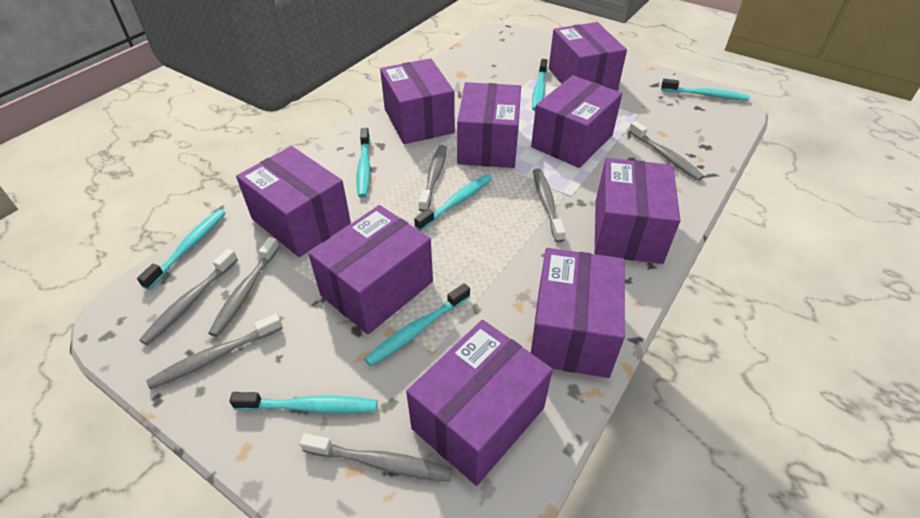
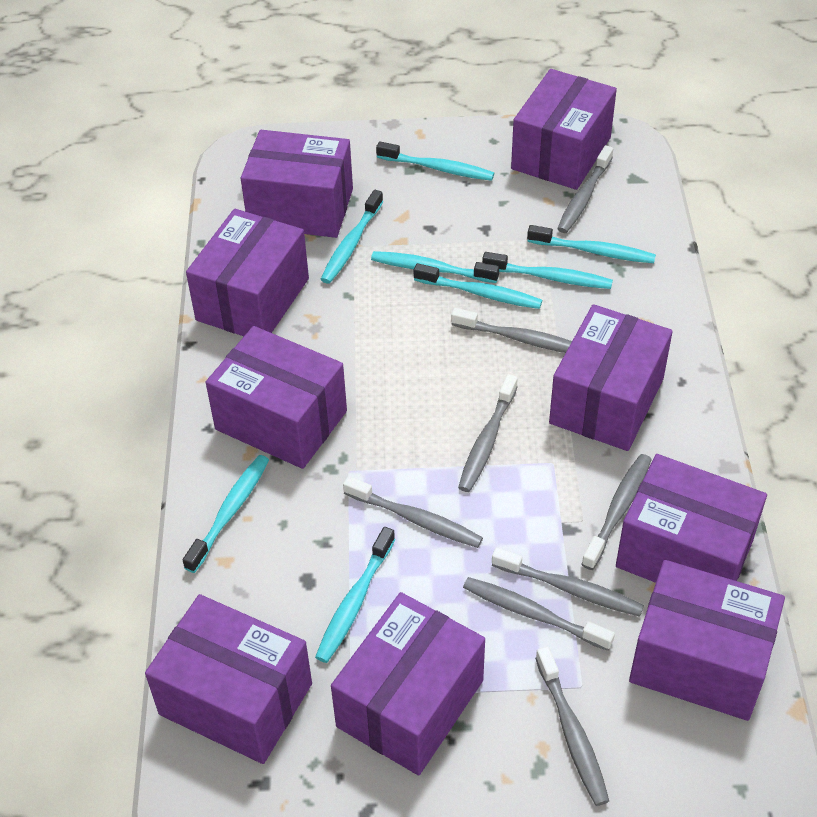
grey toothbrush: [139,249,238,345] [146,313,283,389] [208,237,279,337] [300,433,452,482] [419,145,447,212] [533,168,566,242] [629,121,704,181] = 7 -> [343,476,483,548] [451,308,572,353] [458,374,518,492] [463,577,615,651] [492,547,644,617] [535,646,609,806] [557,145,613,233] [581,454,652,570] = 8
turquoise toothbrush: [137,209,226,290] [229,392,377,413] [357,128,370,198] [364,283,470,367] [414,174,492,231] [532,59,548,111] [661,79,750,101] = 7 -> [183,455,269,573] [315,527,395,663] [320,190,383,284] [371,251,499,283] [376,141,494,181] [414,263,542,309] [482,252,613,289] [527,225,656,263] = 8

